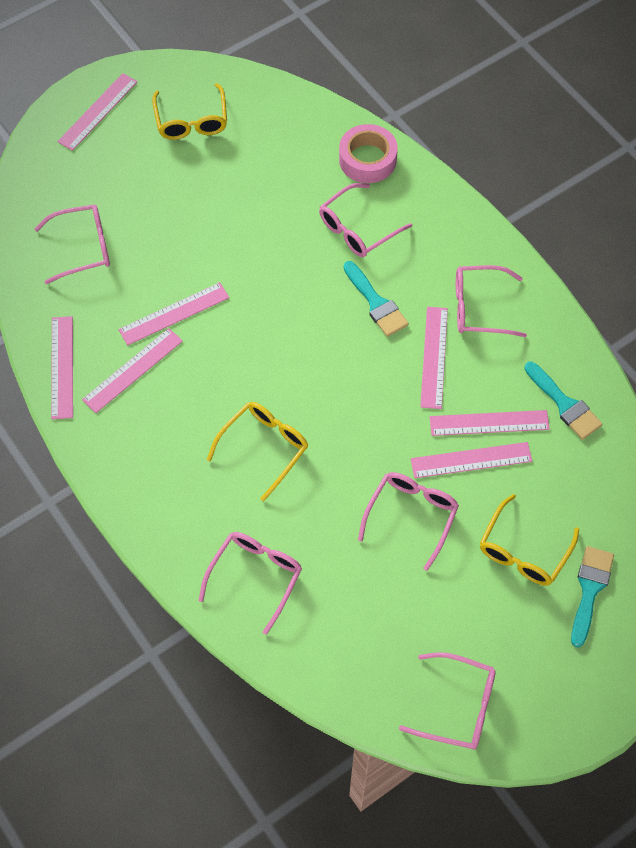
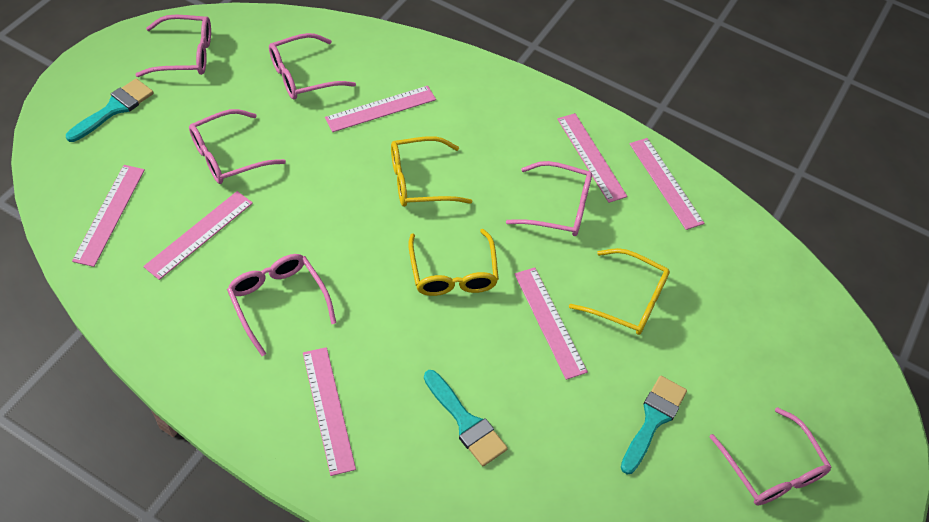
pink tape: [339,124,398,183] = 1 -> none = 0

